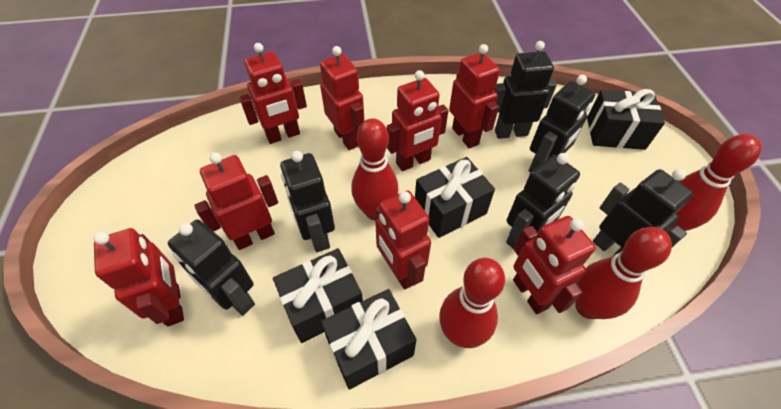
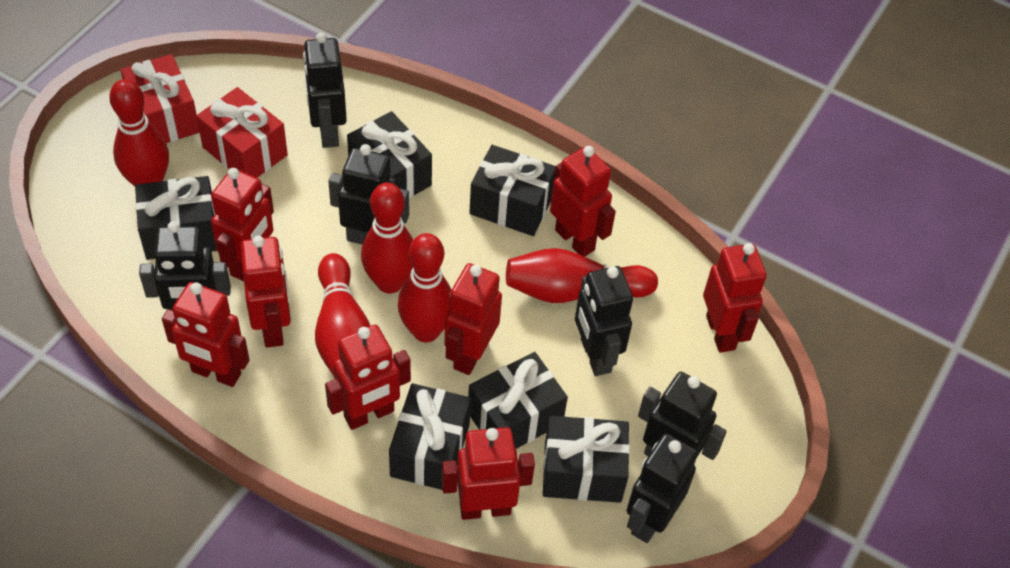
black gift: [273,248,363,343] [321,289,417,390] [415,157,495,238] [587,89,665,150] = 4 -> [135,176,217,260] [347,111,432,199] [389,383,471,490] [468,352,568,449] [469,145,556,236] [543,416,630,503] = 6
red bowling pin: [351,118,398,220] [439,258,505,348] [575,227,672,319] [666,134,761,233] = 4 -> [109,79,169,187] [315,253,370,378] [361,182,413,293] [398,233,451,343] [506,248,658,303] = 5
red gift: none = 0 -> [121,54,200,143] [196,87,288,178] = 2

